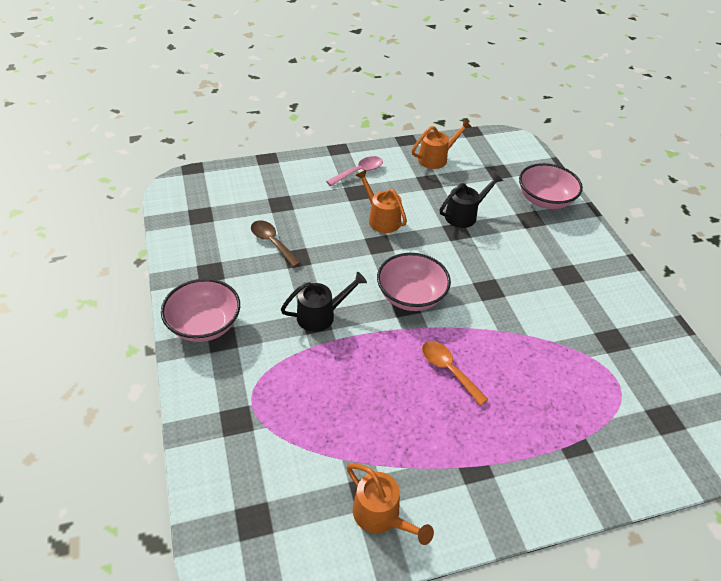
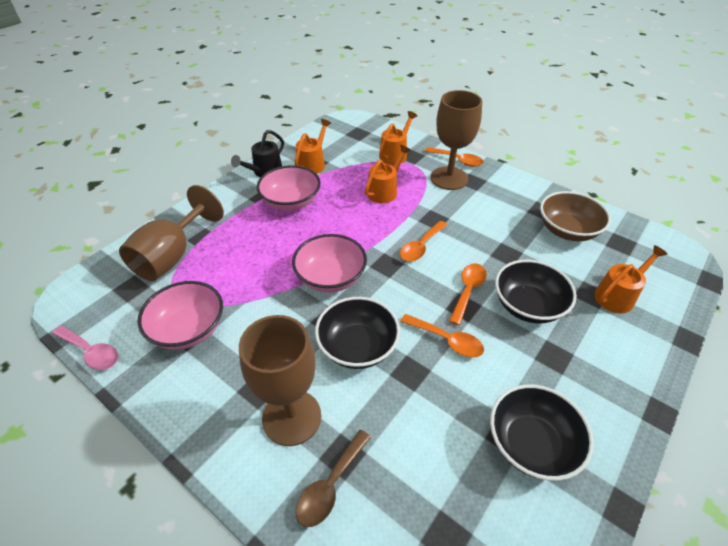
black bowl: none = 0 -> [315,297,400,369] [490,384,594,481] [495,260,577,323] = 3
black watering can: [281,272,367,332] [440,173,503,228] = 2 -> [231,130,284,177] = 1
brown bowl: none = 0 -> [540,191,611,241] = 1
brown goblet: none = 0 -> [119,185,224,281] [239,315,321,446] [431,90,482,190] = 3
orange spoon: [422,341,489,406] = 1 -> [400,221,447,261] [400,314,484,358] [425,147,484,167] [449,263,487,325] = 4
orange watering can: [347,464,434,545] [355,170,407,233] [412,120,472,169] = 3 -> [295,119,331,174] [365,145,411,203] [379,111,417,165] [594,245,667,313] = 4

